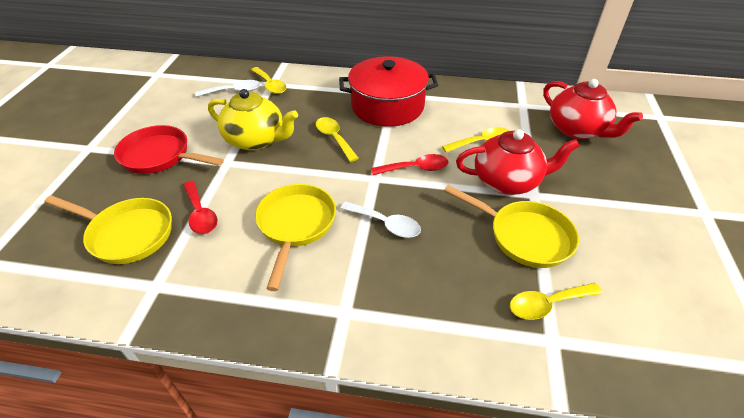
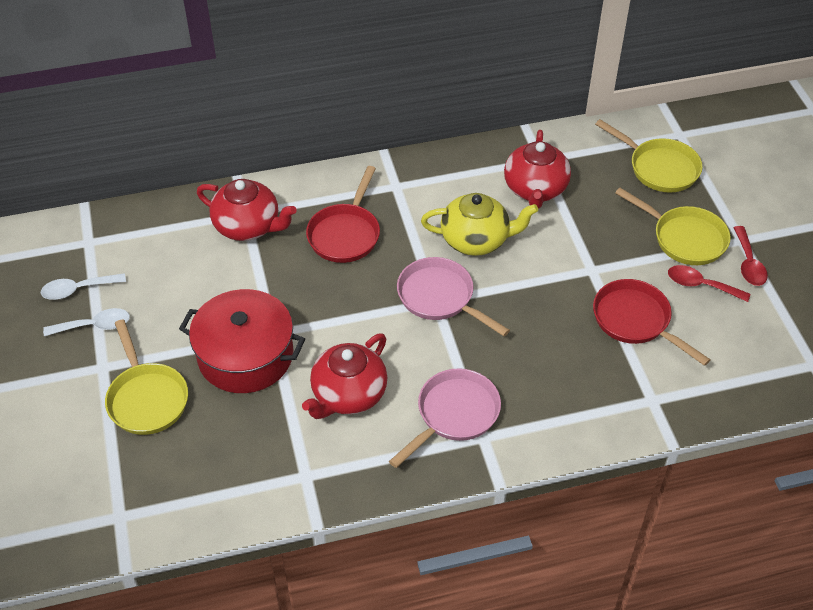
pink pan: none = 0 -> [389,368,501,468] [397,257,510,336] = 2
red pan: [114,125,224,174] = 1 -> [306,166,380,263] [593,279,711,366] = 2
red teapot: [456,129,580,195] [543,79,643,139] = 2 -> [197,179,297,241] [302,333,387,419] [504,130,571,209] = 3
yellow spoon: [251,67,287,94] [316,117,359,162] [442,127,509,152] [510,283,603,320] = 4 -> none = 0

